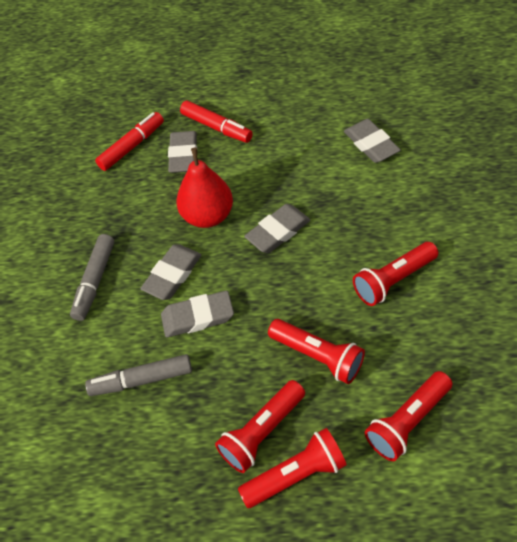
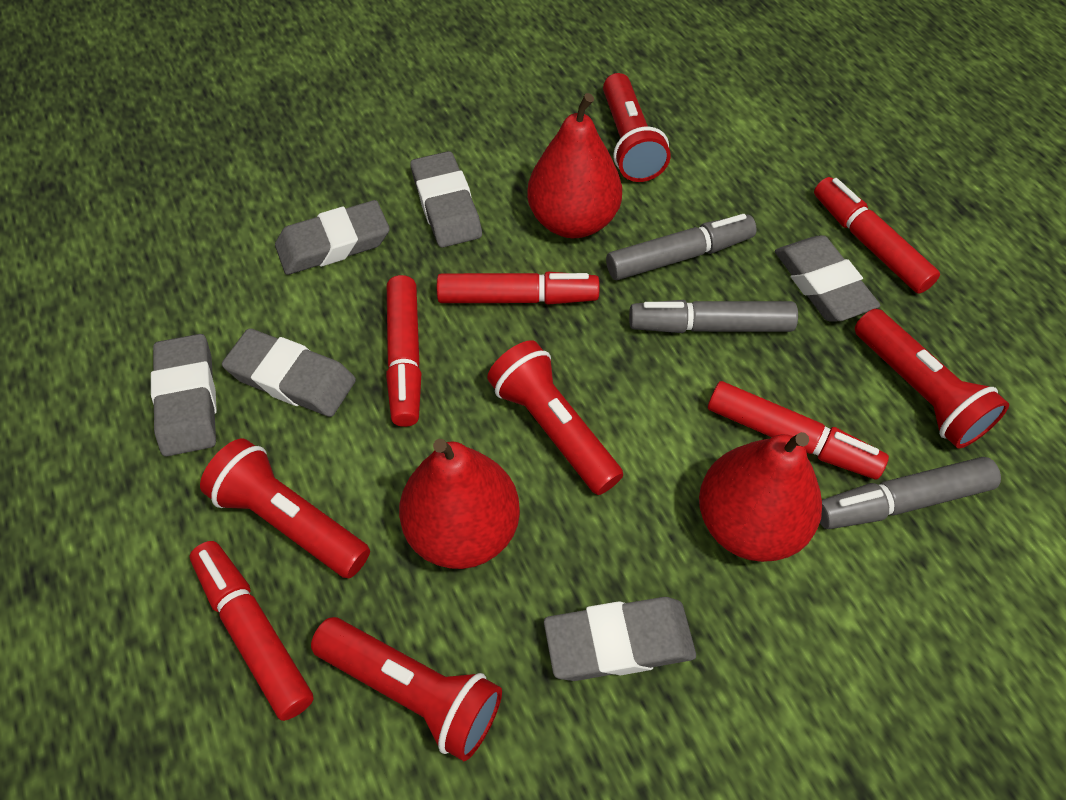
grey eraser: [140,244,202,300] [161,291,234,337] [168,131,197,173] [244,204,310,253] [344,119,401,163] = 5 -> [151,334,217,456] [222,328,356,417] [275,200,390,275] [411,151,482,248] [544,597,696,681] [775,235,881,321] = 6
grey marker: [70,234,114,321] [85,354,192,396] = 2 -> [606,214,757,280] [629,300,798,333] [820,457,1001,529] = 3
red marker: [95,112,164,171] [180,100,253,143] = 2 -> [190,541,314,721] [386,275,422,427] [437,271,600,305] [708,381,889,480] [814,177,940,294] = 5
red pear: [176,148,233,228] = 1 -> [399,439,520,569] [527,93,622,238] [699,432,822,562] = 3

